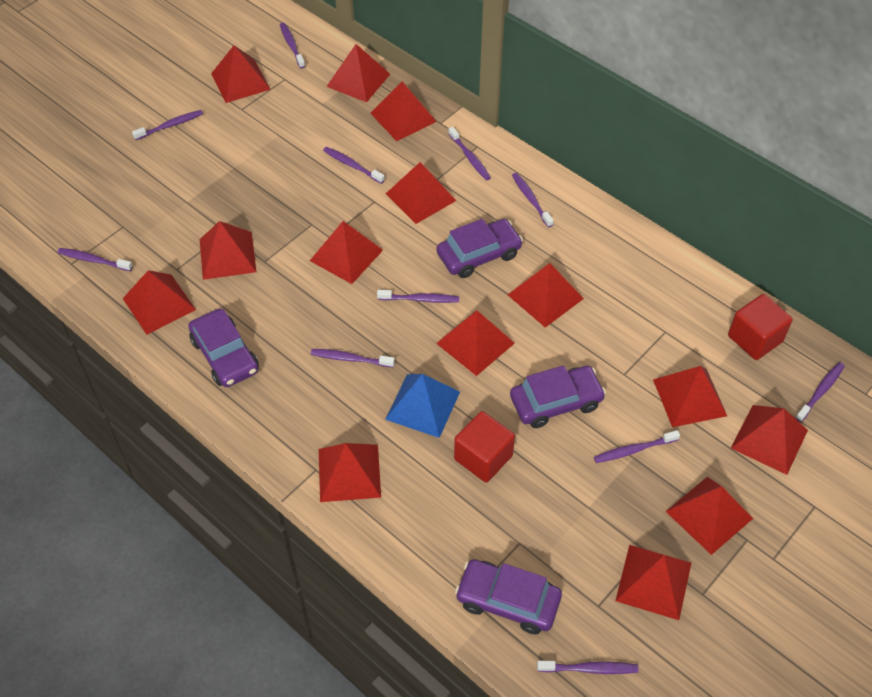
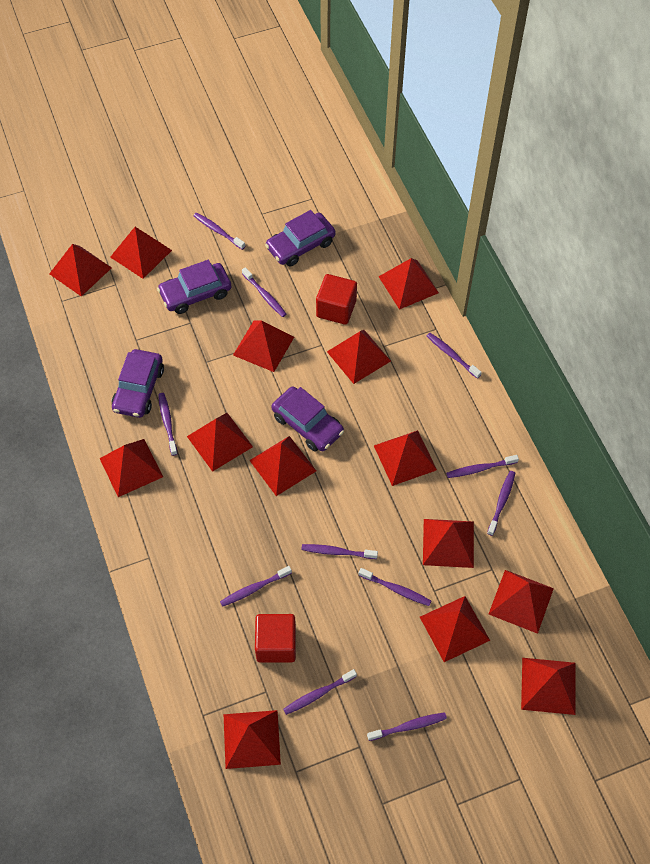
blue pyramid: [385,374,460,438] = 1 -> none = 0

